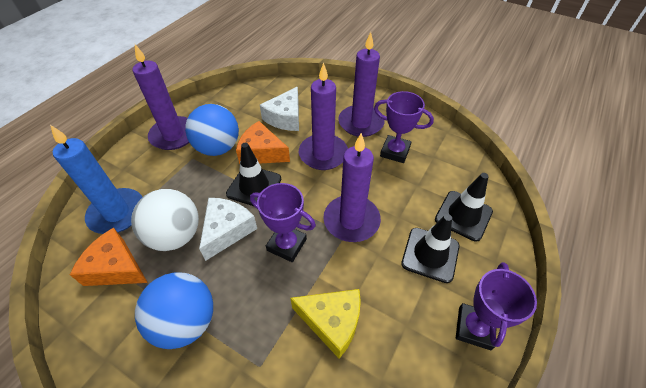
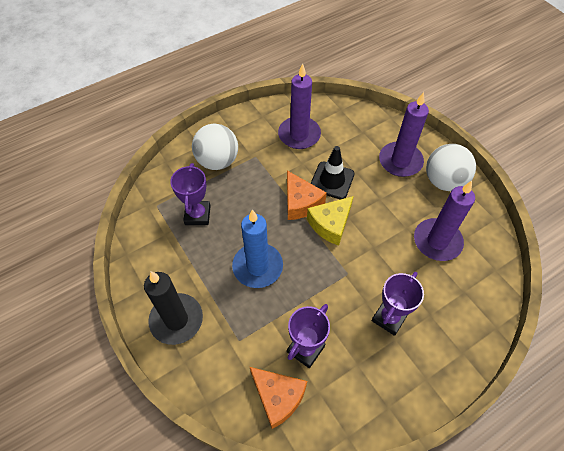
black candle: none = 0 -> [144,271,203,345] = 1
black traffic cone: [226,143,281,206] [401,214,460,283] [435,173,493,242] = 3 -> [311,146,355,200] = 1
blue ball: [135,272,213,349] [185,104,239,156] = 2 -> none = 0
purple candle: [133,45,189,150] [299,62,348,170] [324,133,381,242] [338,32,385,137] = 4 -> [278,64,321,149] [379,92,429,177] [414,181,475,261] = 3
white ball: [131,189,199,251] = 1 -> [192,124,238,170] [426,144,476,191] = 2
white cheese: [199,198,257,261] [260,87,299,131] = 2 -> none = 0

